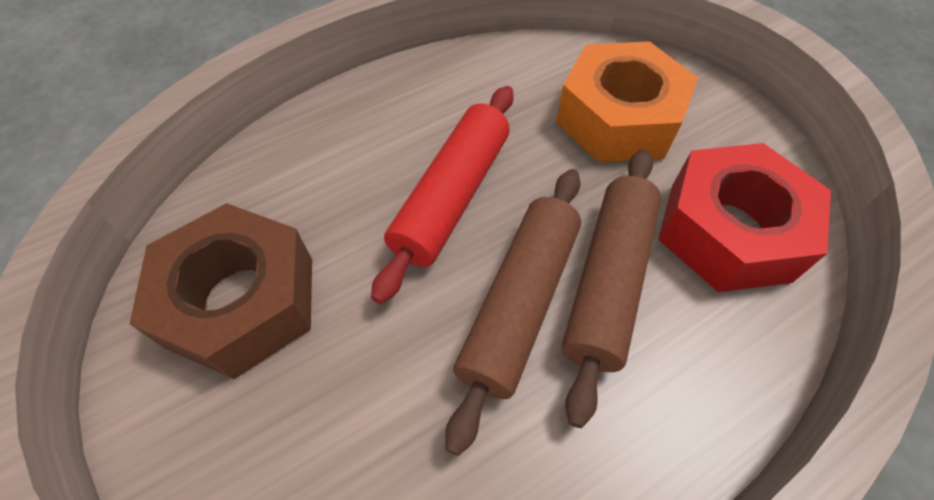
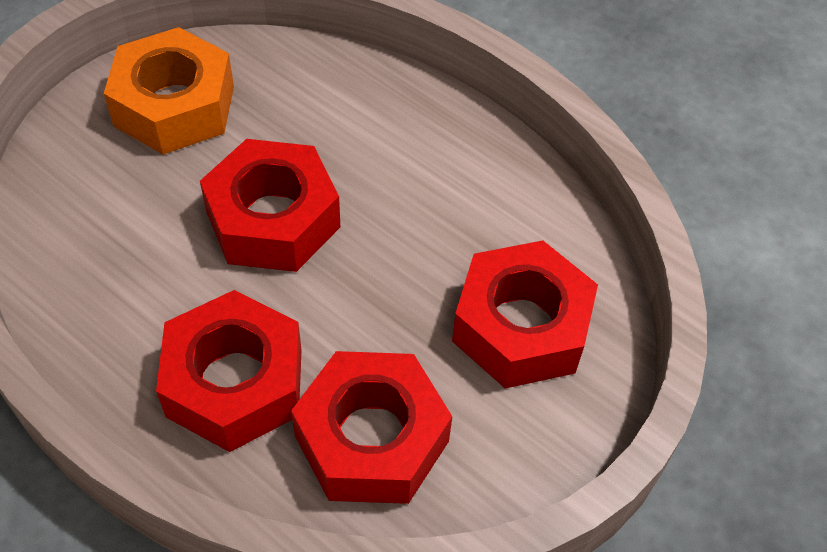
brown nut: [130,203,312,379] = 1 -> none = 0
brown rolling pin: [445,169,581,456] [562,149,661,428] = 2 -> none = 0
red nut: [658,143,831,292] = 1 -> [156,290,302,452] [200,139,340,272] [291,351,452,504] [452,240,598,388] = 4
red rolling pin: [371,86,514,304] = 1 -> none = 0

